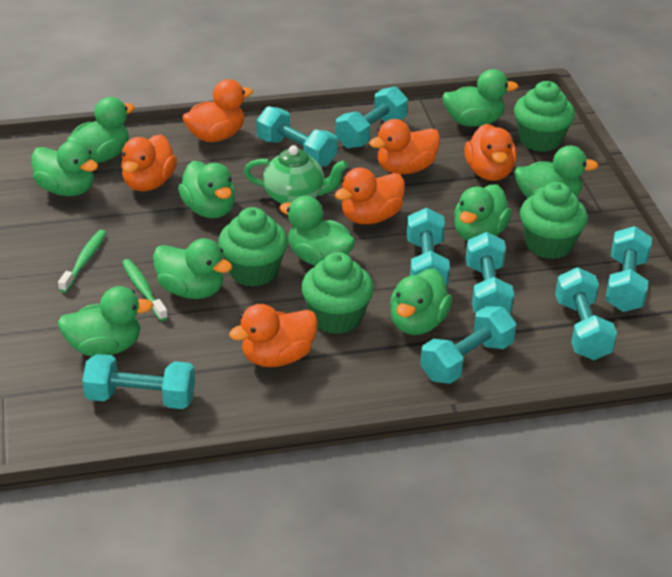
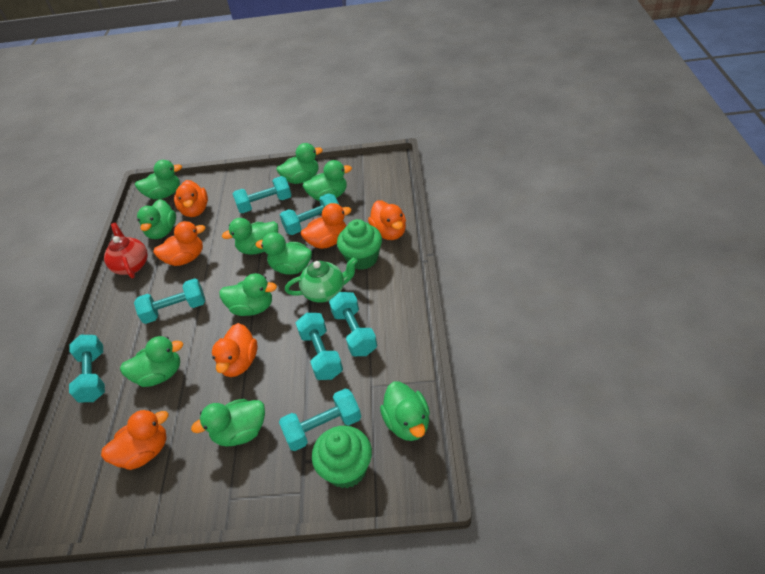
green cupcake: [218,207,288,287] [301,252,374,334] [514,81,575,152] [520,182,588,259] = 4 -> [312,426,372,488] [337,219,382,270] = 2
green toothbrush: [58,230,107,293] [122,259,168,321] = 2 -> none = 0
red teapot: none = 0 -> [104,223,148,278] = 1
turquoise dumbbell: [82,354,195,409] [256,106,338,167] [335,86,408,149] [407,208,450,286] [420,306,516,384] [466,232,514,314] [555,267,617,360] [606,226,652,312] = 8 -> [69,335,105,403] [134,278,205,324] [233,176,292,213] [279,389,361,451] [280,193,339,235] [296,313,343,380] [329,292,377,356] = 7

